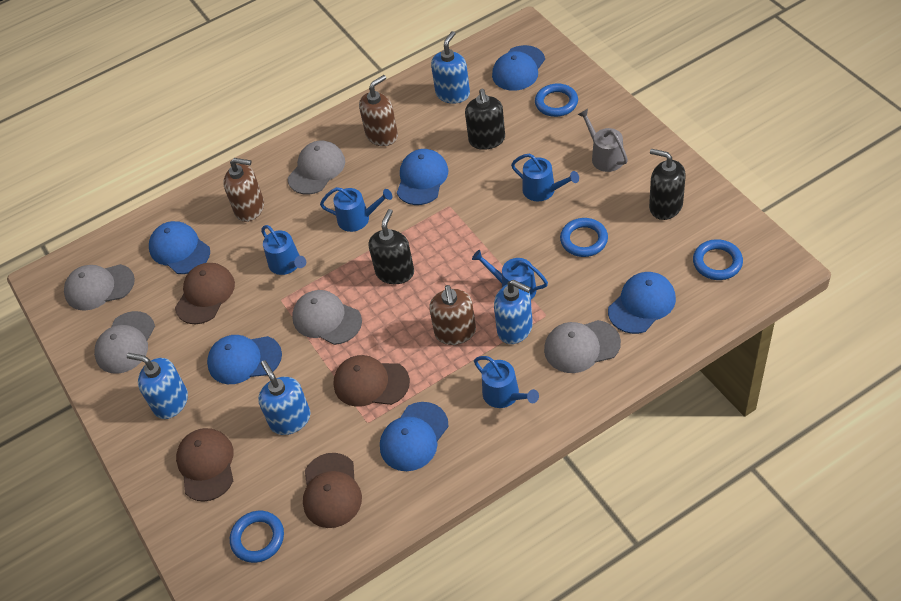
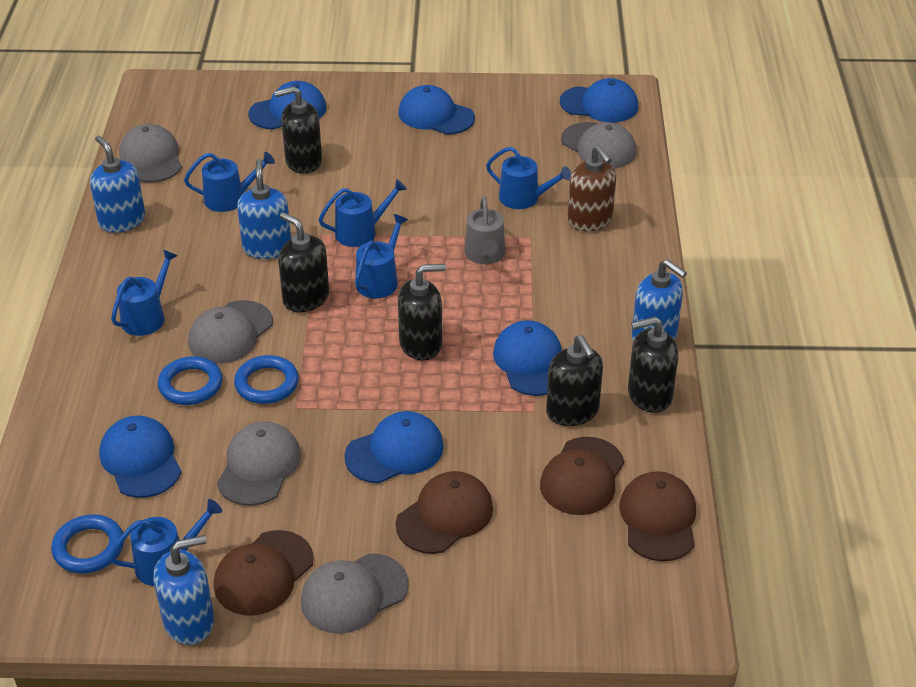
black soap dispenser: [369,209,414,284] [465,89,505,150] [649,149,686,220] = 3 -> [274,86,322,174] [278,212,329,312] [398,264,446,360] [546,335,603,426] [628,317,679,413] = 5
blue ring: [230,511,284,563] [535,83,578,117] [560,218,608,257] [693,239,743,280] = 4 -> [51,514,124,574] [158,356,223,405] [234,355,299,404] = 3
blue watering can: [261,225,306,275] [320,187,392,232] [472,250,548,300] [474,356,539,408] [511,154,579,201] = 5 -> [109,499,222,586] [111,250,178,336] [184,152,275,212] [318,179,407,247] [355,214,408,299] [486,147,571,209] = 6
brown soap dispenser: [223,158,264,222] [359,75,398,146] [429,285,476,345] = 3 -> [567,145,617,232] = 1

